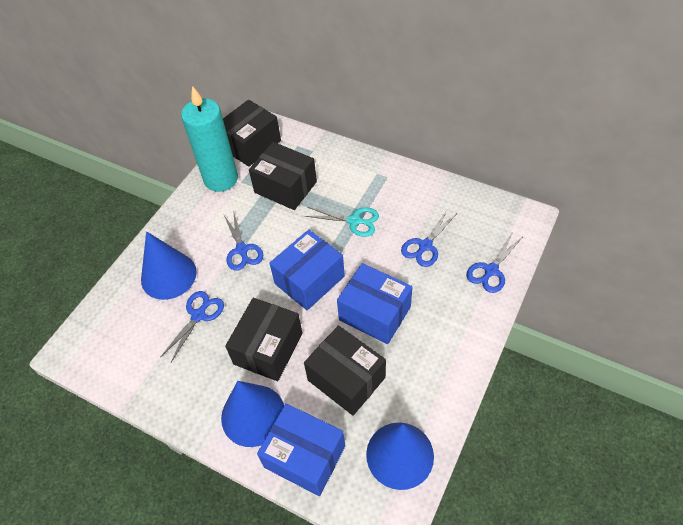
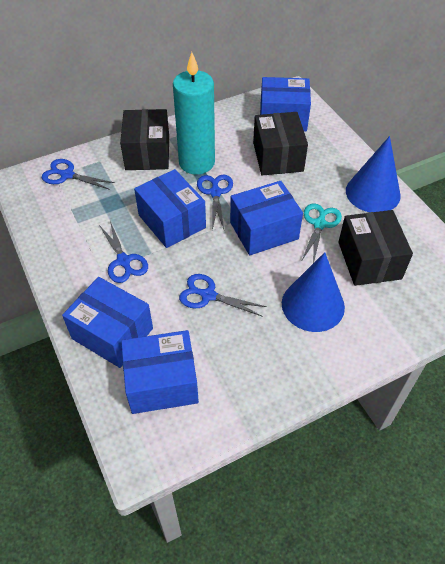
black box: [223,99,281,167] [225,298,302,381] [249,142,317,210] [304,325,386,416] = 4 -> [120,109,169,170] [253,112,308,175] [338,210,413,286] = 3
blue box: [257,404,345,496] [269,230,345,310] [337,263,412,344] = 3 -> [62,277,153,368] [121,330,199,414] [134,169,206,248] [230,181,303,255] [260,77,311,132] = 5
blue cone: [141,231,197,300] [221,381,284,447] [366,423,434,490] = 3 -> [282,252,345,332] [346,136,400,212] = 2

